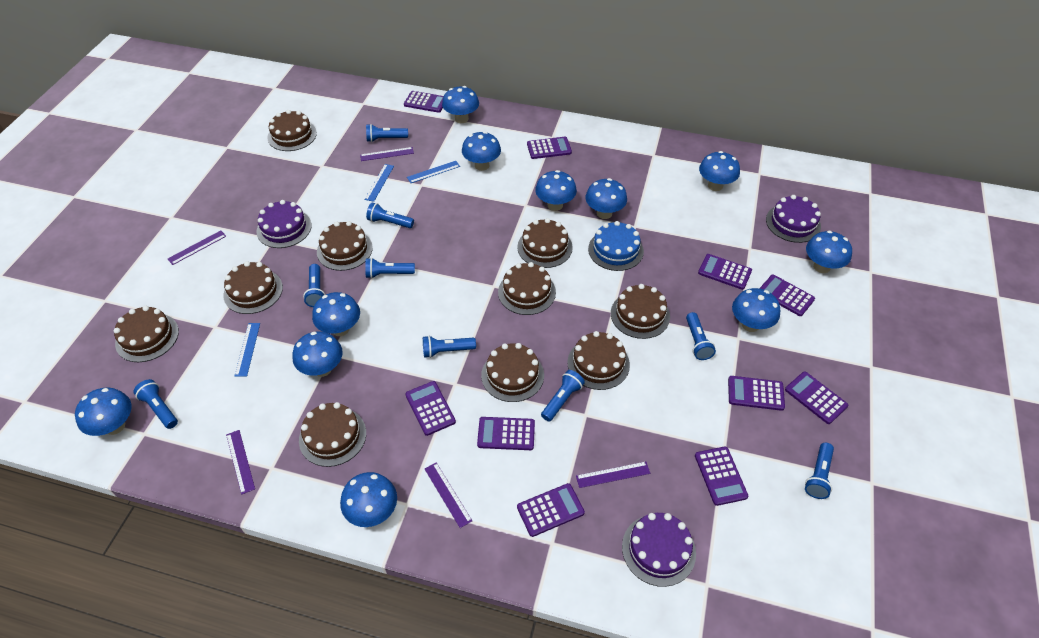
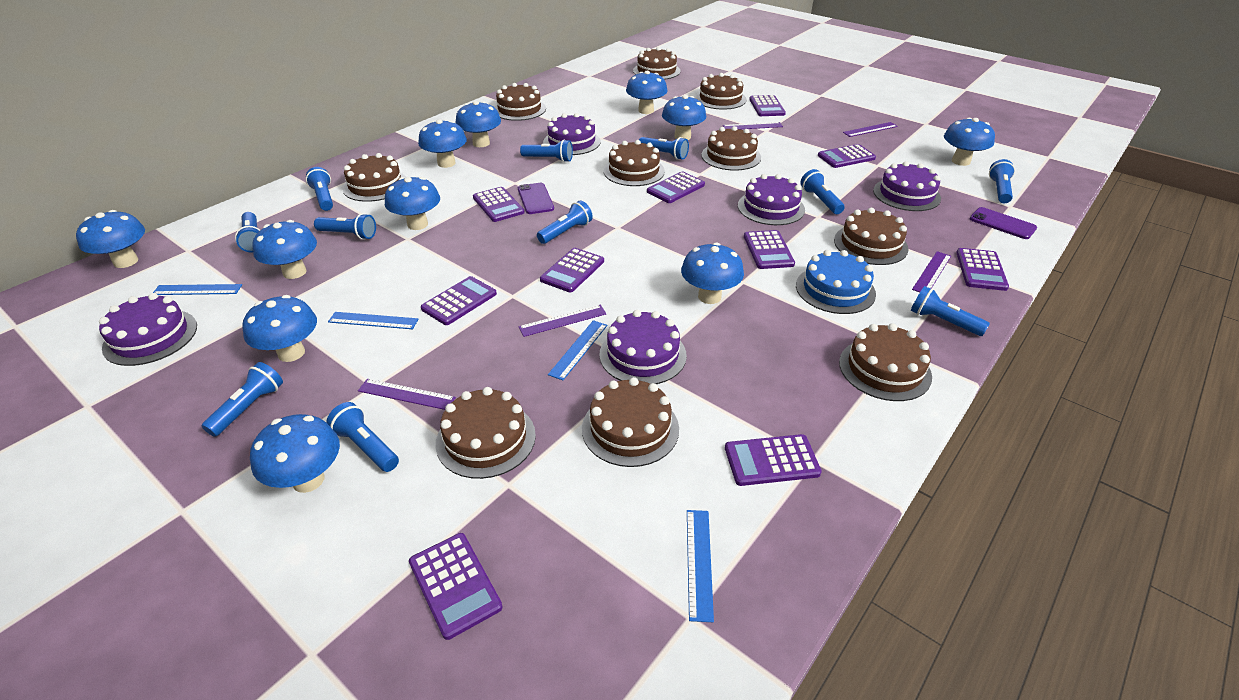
blue flashlight: [133,379,178,429] [303,264,325,307] [365,258,415,279] [366,124,408,142] [366,203,414,228] [423,335,476,358] [541,370,585,422] [686,312,716,360] [805,443,834,499] = 9 -> [202,362,283,437] [235,212,260,253] [306,167,333,211] [314,213,376,240] [326,402,399,472] [520,140,573,162] [537,201,593,244] [639,137,689,160] [800,169,845,214] [911,286,990,336] [989,159,1015,203] = 11
blue ruler: [235,323,260,377] [364,164,394,202] [407,161,460,183] = 3 -> [153,284,242,295] [328,312,418,329] [548,320,607,380] [687,510,714,622] = 4
purple cake: [257,200,312,248] [622,513,696,587] [766,195,821,243] = 3 -> [99,293,197,366] [543,113,601,155] [600,310,687,384] [738,174,805,225] [873,161,941,211] = 5
purple phone: none = 0 -> [518,183,554,214] [970,207,1037,239] = 2

